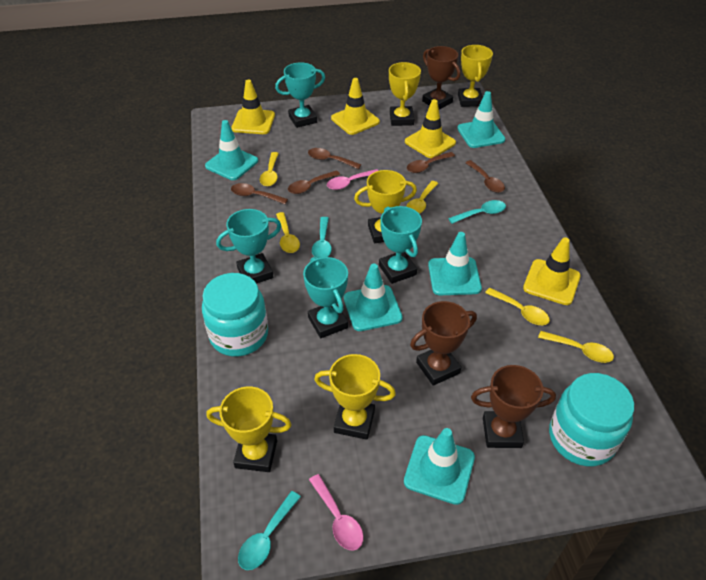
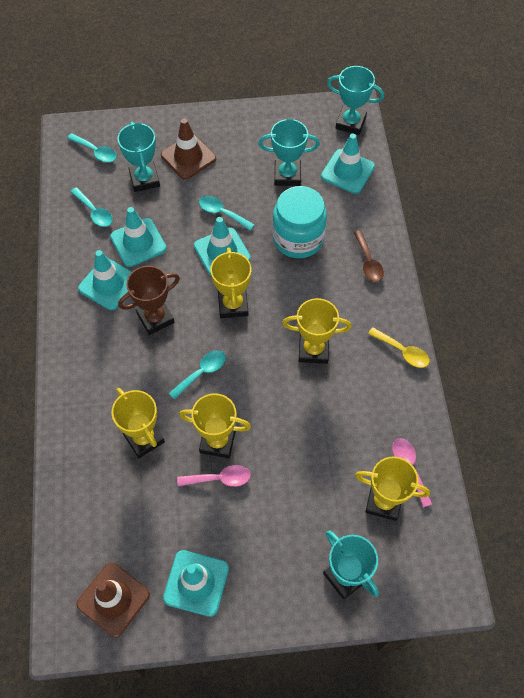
brown spoon: [231,183,288,204] [288,171,340,194] [308,148,361,169] [407,152,455,173] [465,160,505,193] = 5 -> [353,230,384,282] = 1
brown traffic cone: none = 0 -> [76,562,150,637] [161,119,216,179] = 2
brown trophy: [410,301,477,386] [422,46,460,109] [471,365,556,448] = 3 -> [118,266,180,335] = 1
turquoise jar: [202,273,268,356] [549,373,634,466] = 2 -> [272,186,327,258] = 1
turquoise spoon: [238,491,301,570] [312,217,332,258] [448,200,506,224] = 3 -> [67,133,117,162] [70,187,113,227] [169,350,226,400] [199,196,255,231] = 4
yellow spoon: [260,152,279,186] [276,212,300,253] [406,181,439,214] [485,288,550,325] [538,331,614,363] = 5 -> [368,327,430,368] = 1
yellow traffic cone: [231,79,275,134] [331,78,380,135] [405,99,456,158] [523,237,581,305] = 4 -> none = 0

